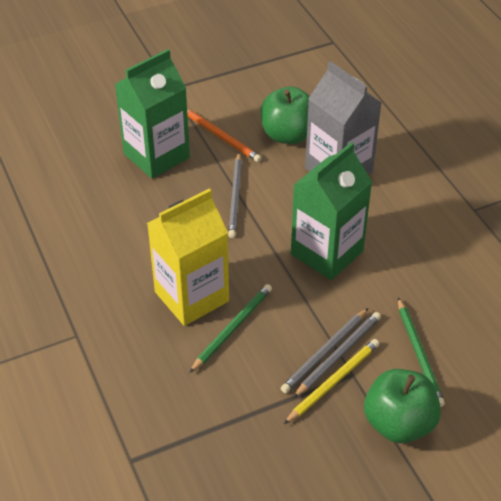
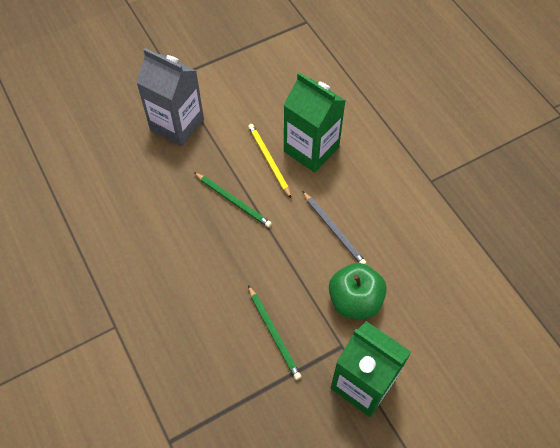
green apple: [260,86,310,144] [364,369,441,443] = 2 -> [329,263,387,319] = 1
grey pencil: [228,152,242,238] [281,308,368,393] [293,312,381,398] = 3 -> [302,191,366,264] = 1
orange pencil: [187,109,261,162] = 1 -> none = 0
yellow carton: [147,188,229,326] = 1 -> none = 0

